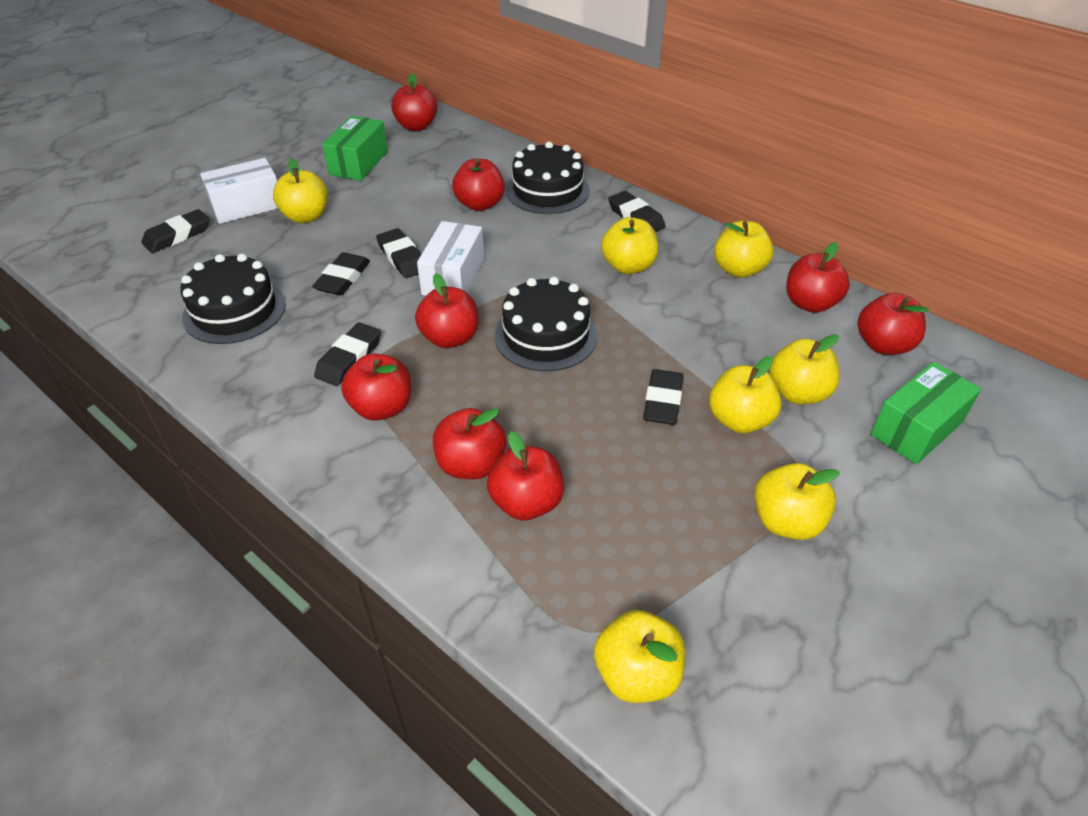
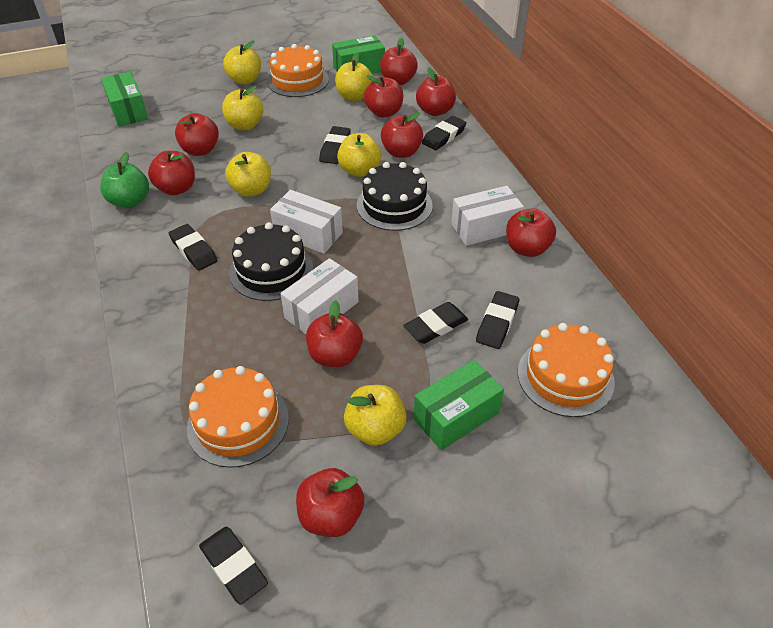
black cake: [180,254,286,344] [495,277,598,371] [506,142,590,214] = 3 -> [229,222,313,301] [357,162,433,231] = 2
green apple: none = 0 -> [100,152,149,208] = 1
green box: [322,116,388,181] [871,361,981,464] = 2 -> [101,72,148,126] [332,35,385,74] [414,360,504,450] = 3
orange cake: none = 0 -> [187,366,289,468] [267,44,329,97] [518,323,615,417] = 3
red apple: [341,354,411,421] [391,73,437,131] [415,273,478,348] [433,408,506,479] [452,159,505,211] [487,431,564,520] [786,242,850,313] [858,293,928,355] = 8 -> [148,151,195,195] [175,113,219,156] [296,468,364,537] [306,300,363,367] [364,75,403,117] [380,38,418,85] [381,112,423,158] [416,67,456,116] [506,208,556,257] = 9
white box: [200,158,278,224] [417,221,484,296] = 2 -> [270,190,343,254] [280,258,359,334] [451,186,524,246] = 3
yellow apple: [273,158,328,223] [594,610,685,703] [601,217,658,274] [709,356,782,433] [714,221,774,278] [754,463,840,540] [769,334,840,404] = 7 -> [222,86,263,130] [223,40,261,84] [225,152,271,197] [335,53,373,101] [337,133,381,177] [344,385,407,446] = 6

